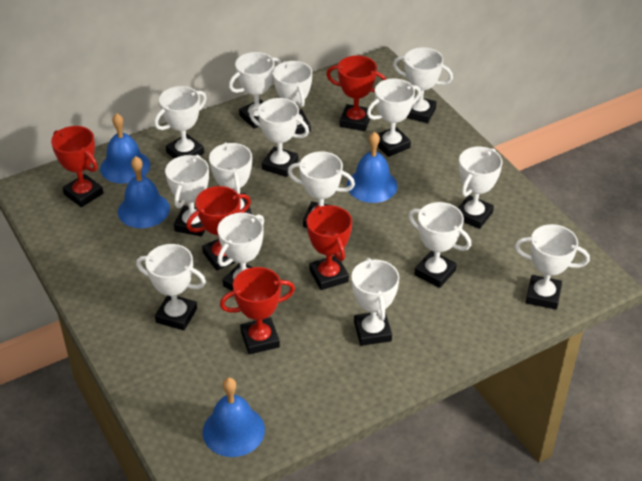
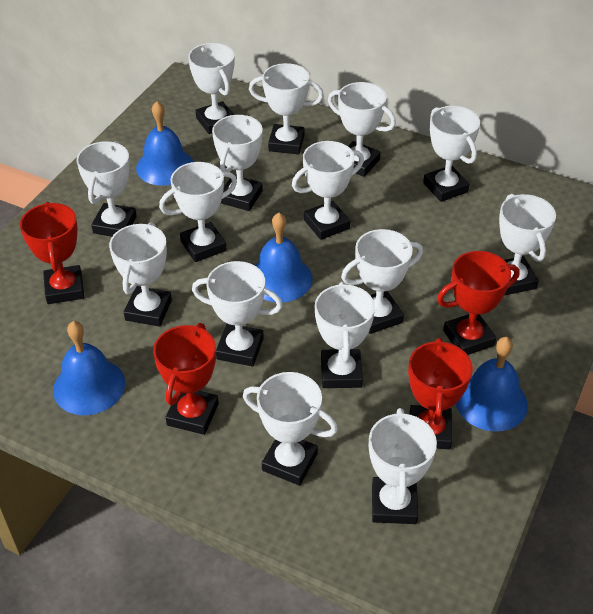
red trophy: [51,126,103,207] [186,186,251,271] [220,267,295,354] [307,205,352,290] [326,55,386,131] = 5 -> [20,202,84,304] [153,323,219,435] [408,338,473,449] [437,251,520,355] = 4

